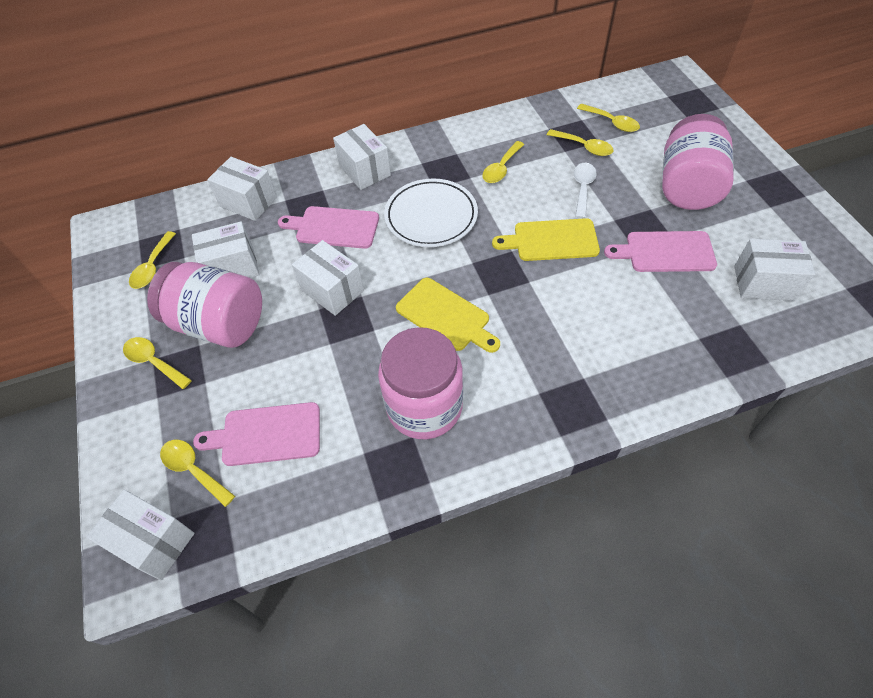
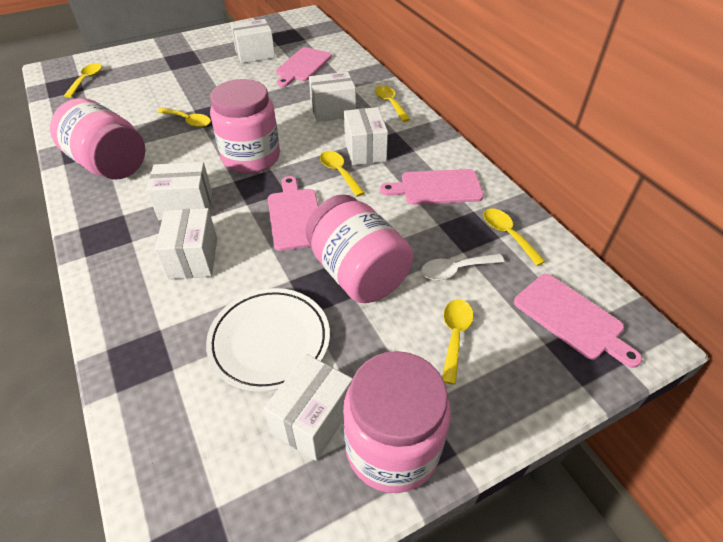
pink cutting board: [193,402,320,466] [278,206,379,249] [604,231,717,272] = 3 -> [268,176,318,251] [276,47,332,87] [380,169,484,205] [514,274,642,368] = 4
pink jar: [147,262,262,348] [378,327,463,439] [662,114,734,210] = 3 -> [50,98,145,180] [210,79,280,174] [306,194,413,303] [343,351,451,493] = 4
yellow cutting board: [396,278,500,353] [492,218,600,261] = 2 -> none = 0

